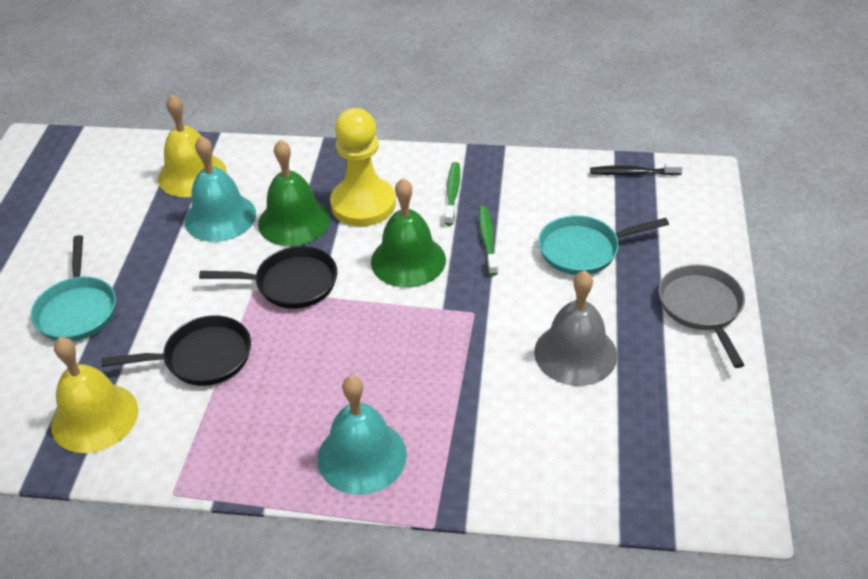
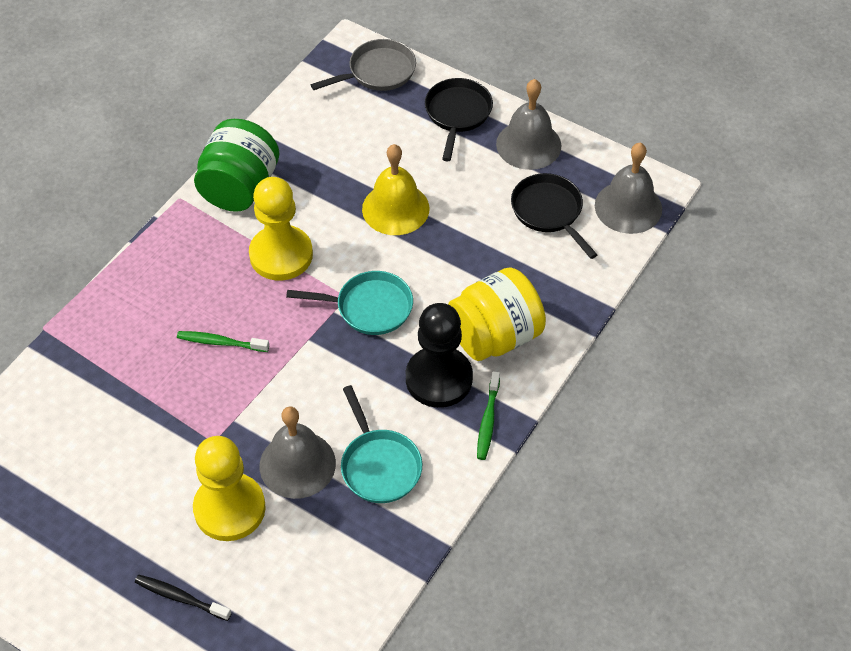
black pawn: none = 0 -> [406,303,473,408] = 1
green bell: [258,140,330,246] [371,178,446,288] = 2 -> none = 0
green jar: none = 0 -> [194,119,279,212] = 1
grey bell: [534,270,617,386] = 1 -> [259,406,336,499] [496,79,561,170] [595,143,662,234] = 3
turquoise bell: [185,136,256,242] [318,376,407,495] = 2 -> none = 0
yellow bell: [51,337,138,453] [158,94,227,197] = 2 -> [362,144,430,235] = 1
yellow jar: none = 0 -> [448,267,546,361] = 1
yellow pawn: [330,108,396,226] = 1 -> [193,436,266,541] [249,177,313,281] = 2

